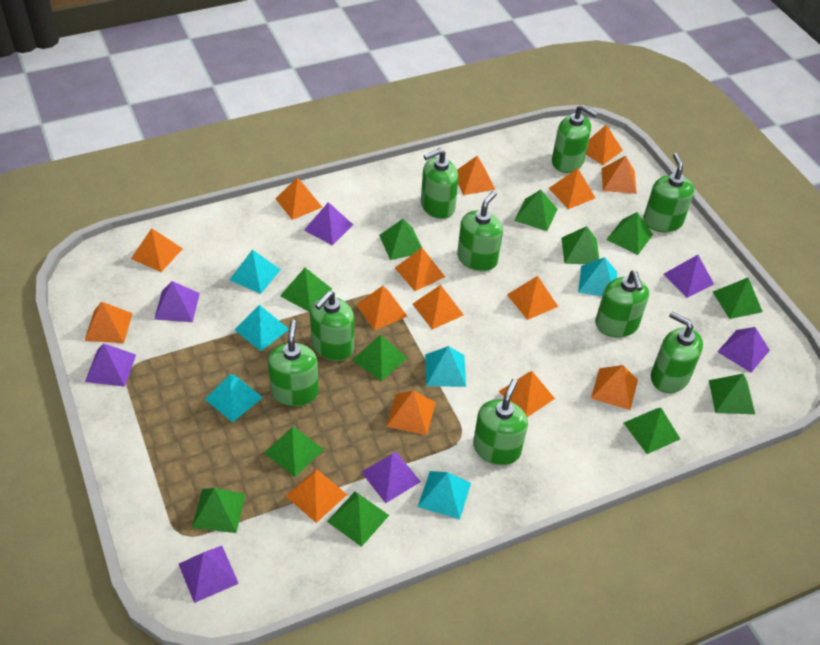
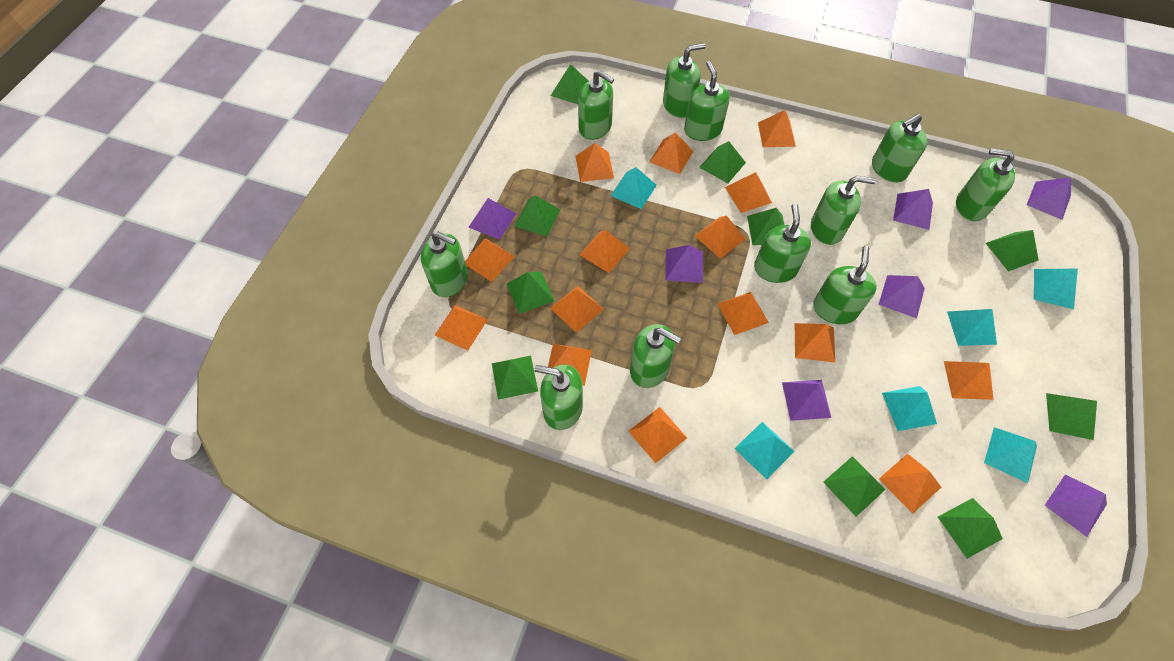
green pyramid: [192,488,246,533] [264,426,324,477] [280,268,332,312] [327,491,389,547] [352,335,407,381] [379,219,422,260] [514,190,558,231] [561,226,599,264] [606,212,653,255] [624,408,680,454] [709,374,755,414] [713,278,762,319] = 12 -> [492,356,538,400] [507,272,554,314] [515,195,561,236] [551,64,588,104] [699,141,746,183] [747,208,784,245] [823,456,885,516] [938,498,1003,559] [986,230,1039,272] [1046,393,1097,440] = 10
green soap dispenser: [268,320,319,407] [310,291,354,361] [421,148,459,219] [457,191,503,271] [473,379,528,465] [552,105,598,173] [595,271,649,338] [643,153,694,232] [651,312,703,393] = 9 -> [421,231,468,297] [535,364,583,430] [578,70,614,140] [630,324,681,388] [663,43,706,118] [684,61,730,141] [754,203,811,283] [811,176,876,245] [813,246,877,324] [872,114,927,183] [956,148,1015,221] = 11

